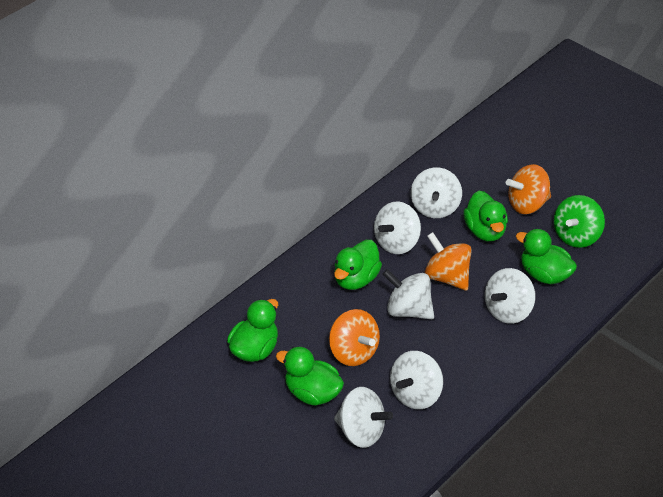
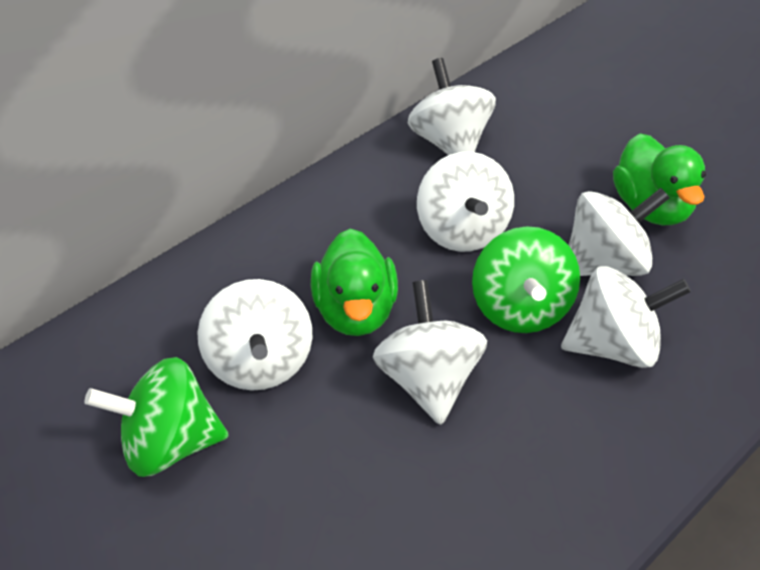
green duck: [227,299,278,362] [276,347,344,406] [334,240,382,290] [463,191,508,241] [516,229,577,284] = 5 -> [311,229,398,336] [613,133,706,225] = 2
green spinning top: [554,195,605,248] = 1 -> [85,357,228,477] [472,226,580,333] = 2
orange spinning top: [329,309,380,366] [425,232,472,291] [506,164,551,214] = 3 -> none = 0

